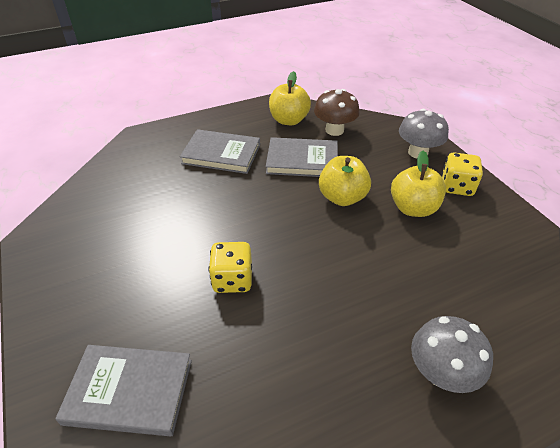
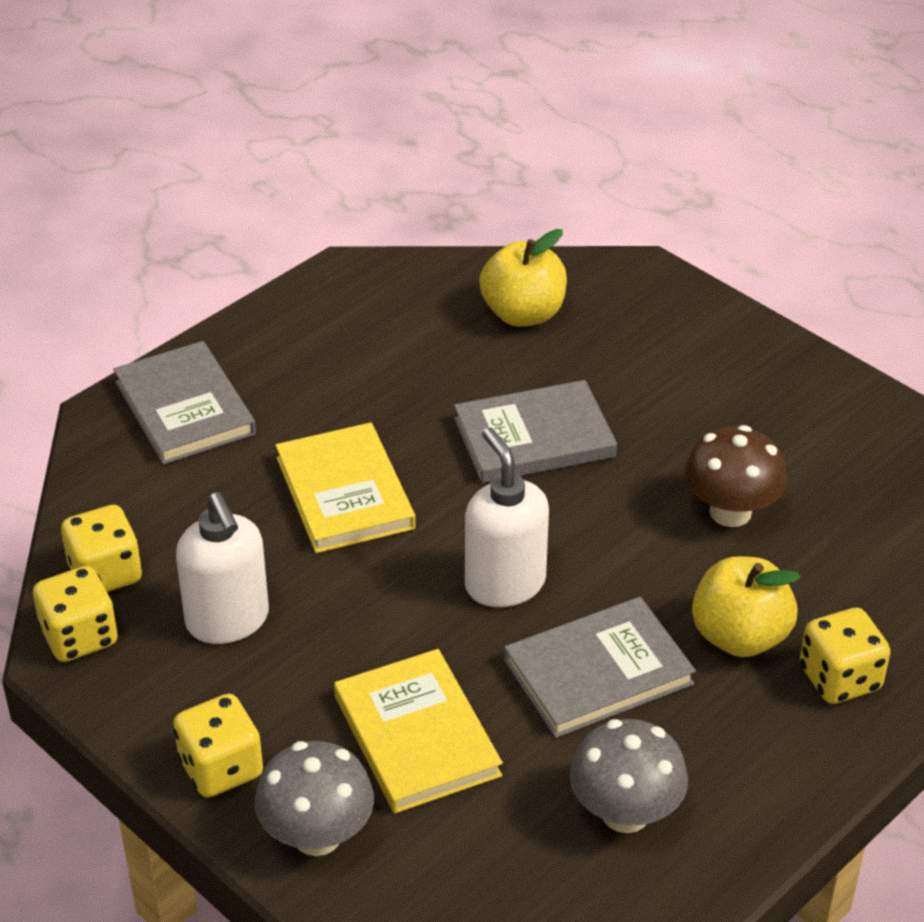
white soap dispenser: none = 0 -> [176,492,269,644] [465,428,549,607] = 2
yellow apple: [269,71,311,125] [319,156,371,206] [391,151,446,217] = 3 -> [479,229,567,327] [692,556,801,657] = 2
yellow book: none = 0 -> [275,422,416,553] [334,649,503,813] = 2
yellow dice: [208,242,252,293] [442,152,483,196] = 2 -> [33,566,118,662] [61,505,142,592] [173,694,263,798] [800,607,891,704] = 4

